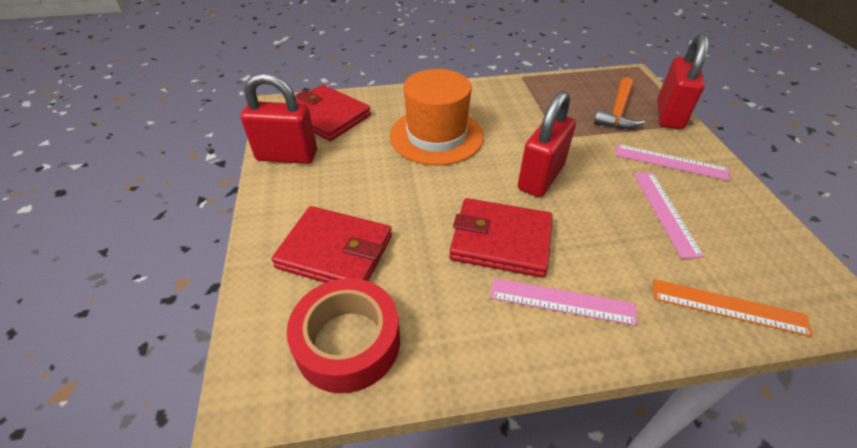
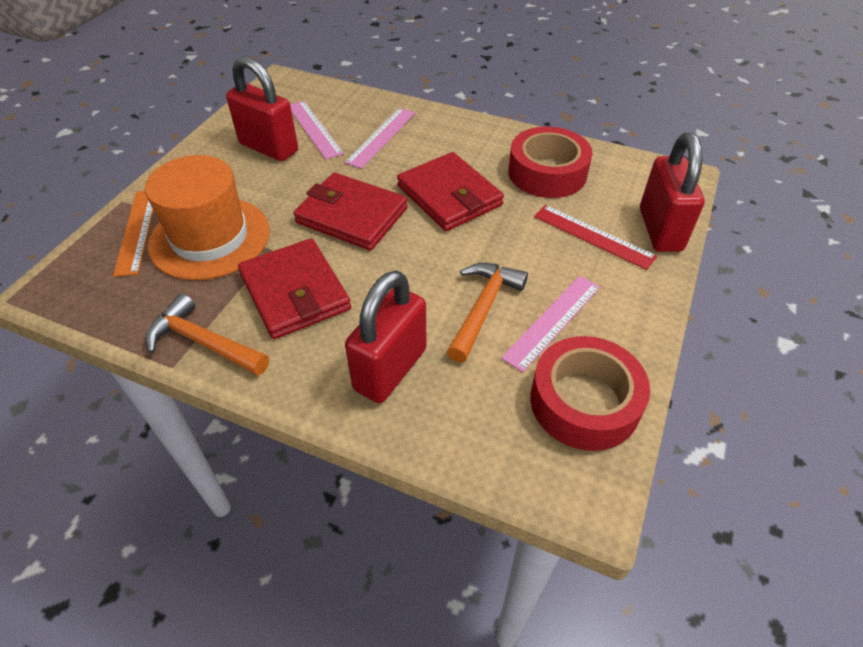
orange hammer: [594,77,645,129] = 1 -> [145,293,269,375] [447,263,528,363] = 2
red ruler: none = 0 -> [534,205,657,270] = 1
red tape: [287,278,400,393] = 1 -> [508,126,593,198] [530,336,650,451] = 2

